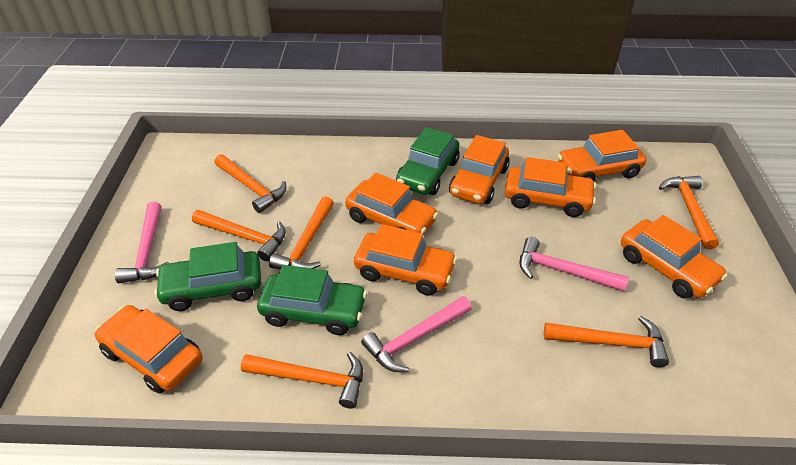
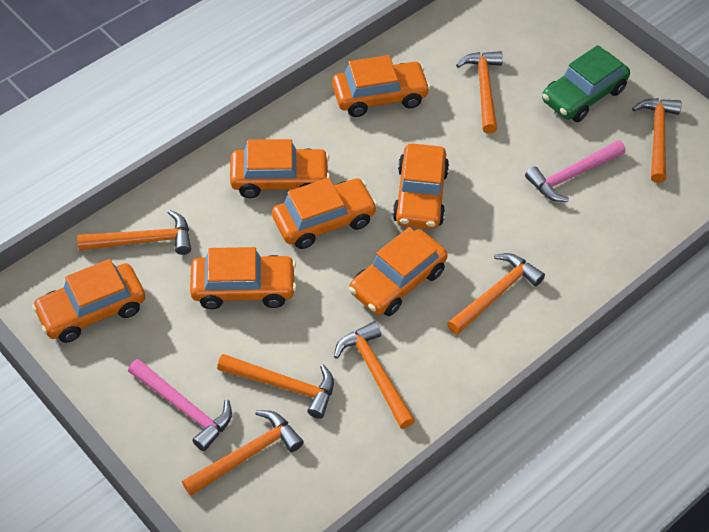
green car: [154,242,261,311] [257,265,367,335] [396,127,459,195] = 3 -> [542,45,630,122] = 1
orange hammer: [192,210,286,261] [214,154,286,213] [241,352,363,409] [269,196,334,269] [544,316,669,368] [659,176,719,249] = 6 -> [77,210,191,255] [182,410,304,496] [217,354,334,419] [334,321,415,429] [447,253,545,335] [456,51,503,133] [632,98,682,183] = 7
pink hammer: [115,201,169,283] [361,296,472,372] [519,237,629,292] = 3 -> [128,359,232,451] [525,140,626,202] = 2

